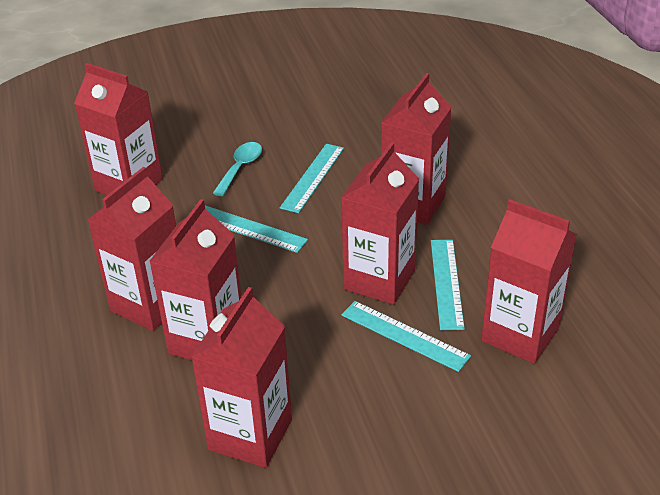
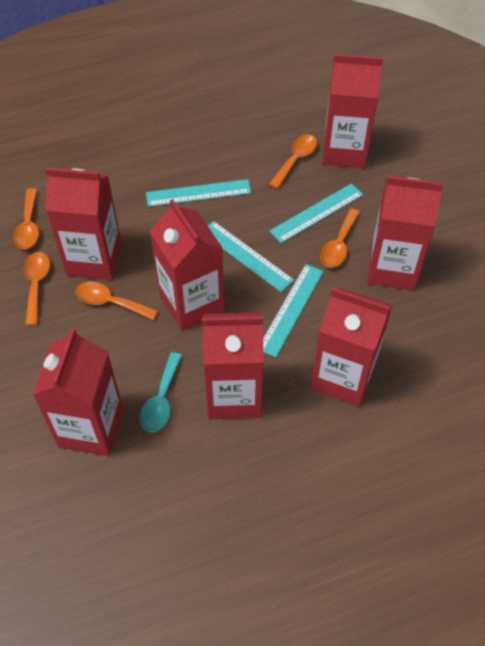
orange spoon: none = 0 -> [13,188,39,249] [24,252,50,326] [75,282,158,320] [269,134,317,189] [320,208,360,268] = 5

